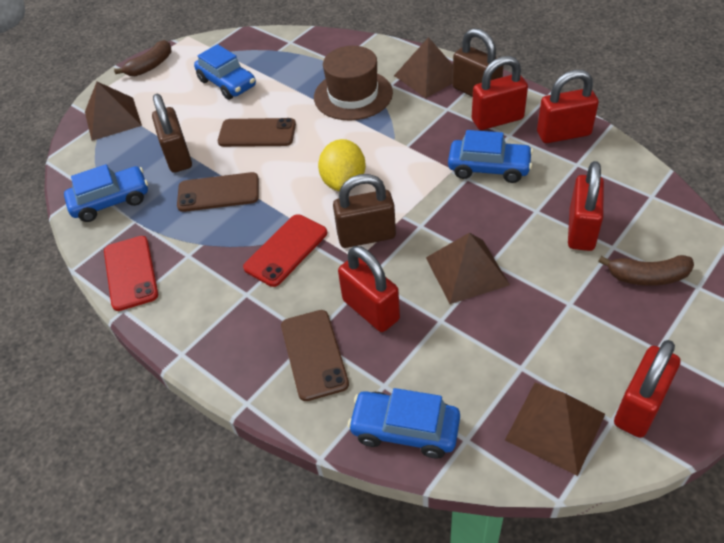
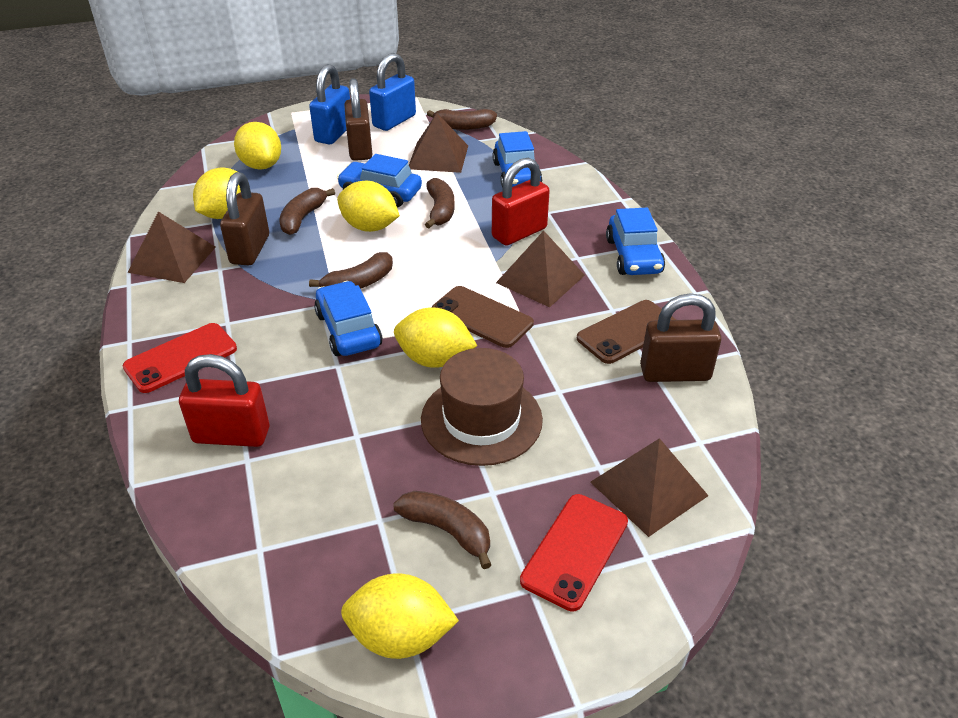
blue padlock: none = 0 -> [309,64,350,145] [369,53,416,131] = 2
brown banana: [114,40,171,76] [598,255,694,286] = 2 -> [279,188,335,235] [309,252,393,289] [393,491,492,569] [425,178,455,228] [427,109,497,130] = 5
brown phone: [177,172,259,212] [218,118,296,147] [281,310,349,401] = 3 -> [432,286,534,348] [577,300,676,364] = 2
red padlock: [338,246,400,332] [472,56,528,130] [537,70,599,143] [568,161,604,251] [614,340,680,438] = 5 -> [179,354,270,447] [492,158,550,246] = 2
yellow lemon: [318,139,366,191] = 1 -> [193,167,241,219] [234,122,281,170] [337,181,400,232] [341,574,459,659] [394,307,477,368] = 5

